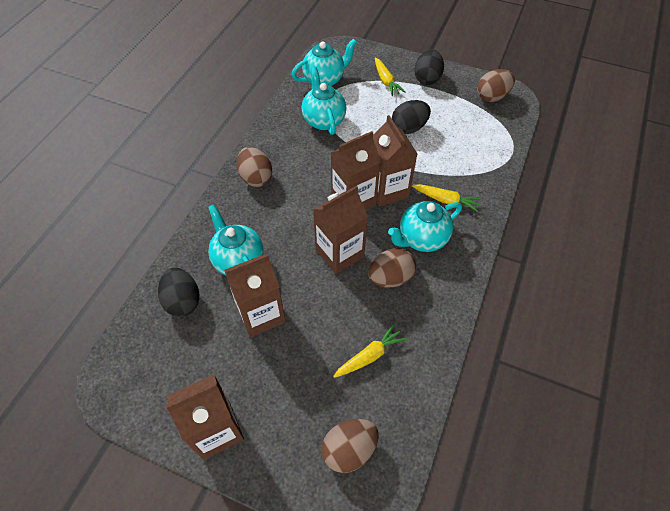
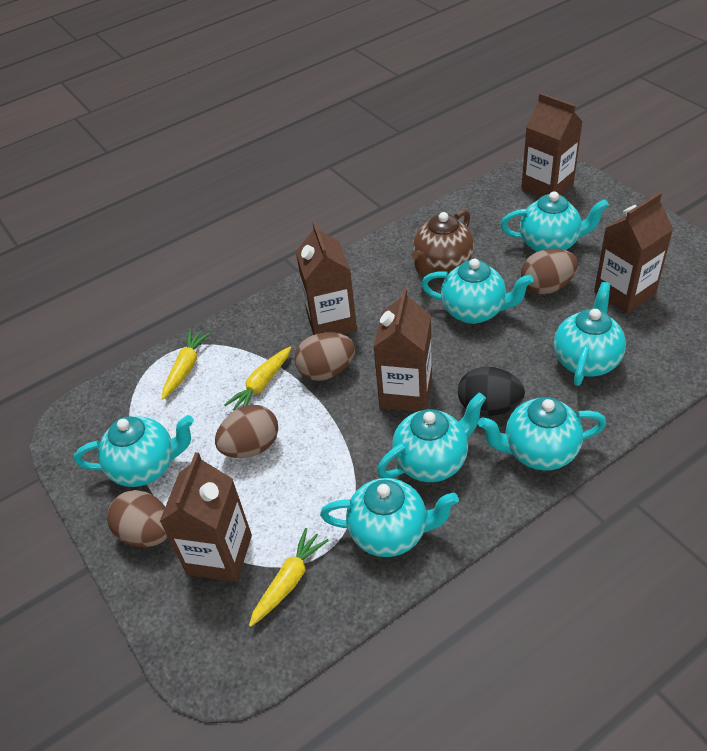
black egg: [158,268,199,317] [392,100,431,134] [414,50,444,85] = 3 -> [458,367,525,416] = 1
brown teapot: none = 0 -> [411,209,474,276] = 1
turquoise teapot: [208,204,264,275] [292,38,357,86] [302,67,346,135] [388,201,462,252] = 4 -> [74,415,194,487] [320,478,459,557] [377,393,486,482] [421,259,534,324] [478,397,606,471] [501,192,609,252] [554,282,626,386] = 7

